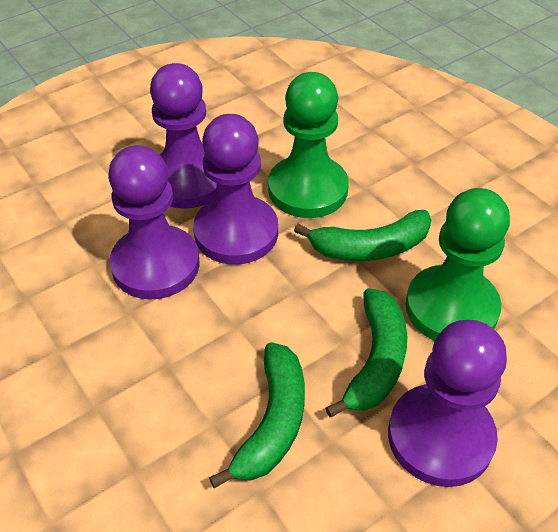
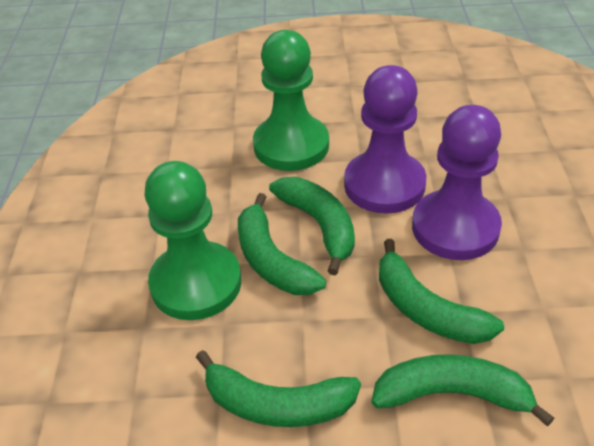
green banana: [209,342,305,488] [294,210,431,261] [325,288,407,417] = 3 -> [196,350,361,427] [238,193,326,295] [269,177,355,275] [371,354,554,427] [379,239,504,344] = 5
purple pawn: [108,145,200,300] [150,63,217,208] [193,114,278,265] [388,320,507,487] = 4 -> [344,65,426,214] [412,105,502,260] = 2

